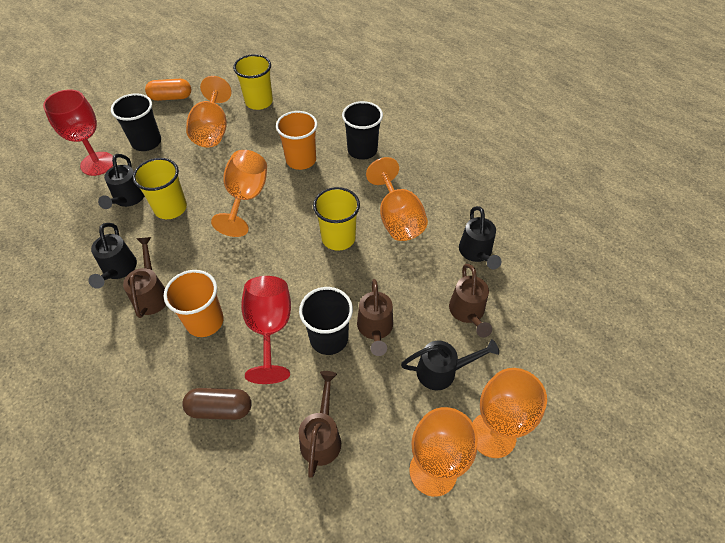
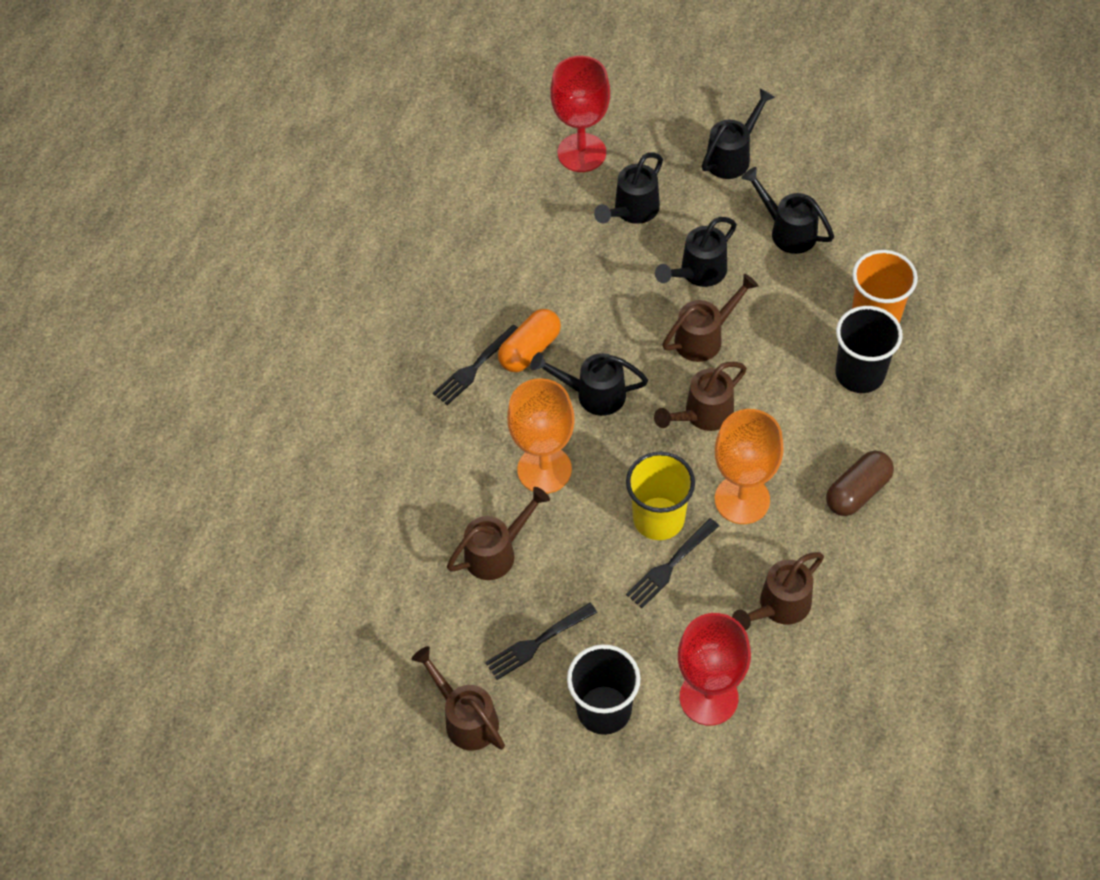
black cup: [111,93,161,151] [299,287,353,355] [342,101,383,160] = 3 -> [567,644,641,735] [835,306,903,393] = 2
black fork: none = 0 -> [433,325,518,405] [485,603,597,680] [626,518,719,608] = 3
black watering can: [88,223,137,289] [98,154,144,209] [401,339,499,390] [459,206,502,269] = 4 -> [530,352,648,416] [594,152,663,224] [655,217,737,287] [702,88,775,179] [741,167,834,254] = 5
brown watering can: [123,237,166,318] [299,371,341,478] [357,279,393,356] [449,264,492,337] = 4 -> [412,646,505,751] [447,487,550,580] [654,362,747,431] [662,274,759,362] [732,552,824,631] = 5
orange cup: [164,270,224,337] [276,111,317,170] = 2 -> [852,250,918,323] = 1
orange goblet: [186,76,231,147] [211,150,267,237] [366,157,428,241] [409,407,478,497] [472,368,547,458] = 5 -> [507,378,575,494] [715,409,784,524] = 2
yellow cup: [133,158,187,219] [233,54,273,110] [313,187,360,251] = 3 -> [626,452,695,540] = 1

